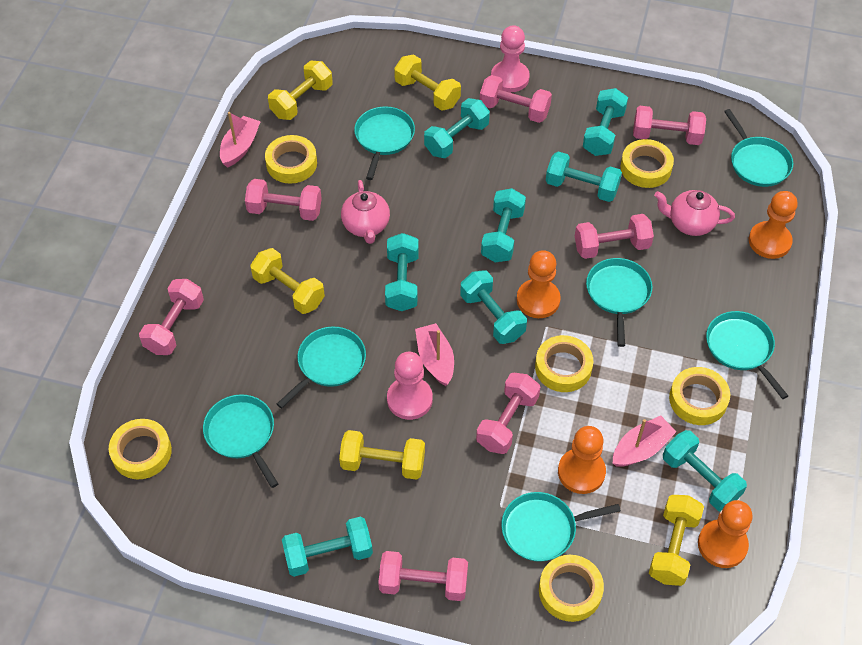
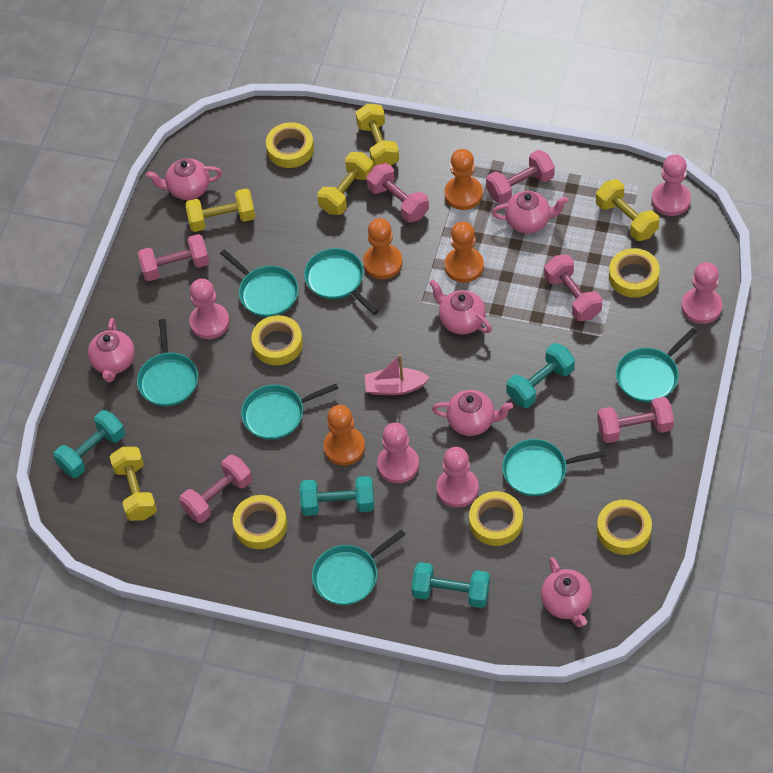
pink boat: [220,112,261,168] [415,323,454,386] [613,416,676,467] = 3 -> [365,354,430,395] = 1
pink dumbbell: [139,279,204,355] [245,179,322,221] [378,551,468,601] [476,373,540,454] [480,75,552,123] [575,214,654,259] [633,106,706,145] = 7 -> [138,234,209,281] [179,455,252,523] [366,163,429,223] [486,150,555,204] [544,254,603,321] [597,397,674,443] = 6
pink pawn: [387,352,433,420] [491,25,530,92] = 2 -> [189,279,230,339] [377,423,419,483] [436,447,479,508] [652,154,691,216] [681,262,722,324] = 5
pink teapot: [341,180,390,244] [654,190,735,236] = 2 -> [88,318,135,382] [146,158,222,200] [429,279,492,334] [432,390,513,436] [491,191,568,234] [541,557,592,627] = 6
turquoise dumbbell: [282,516,373,577] [385,233,419,311] [424,98,490,158] [460,270,527,344] [481,188,526,262] [546,152,622,202] [583,88,628,156] [663,430,747,511] = 8 -> [53,410,125,478] [300,476,374,516] [411,562,490,608] [506,343,575,408] = 4

